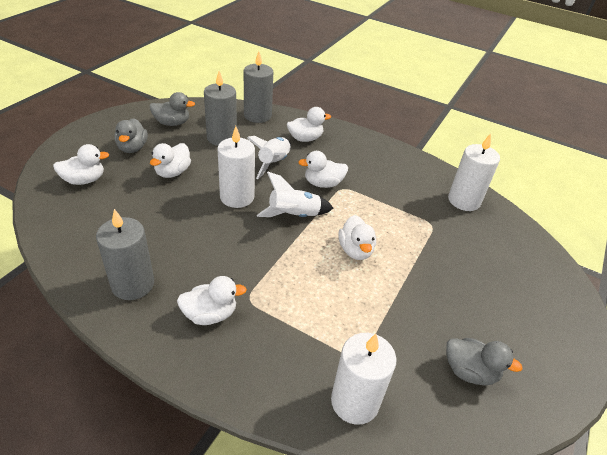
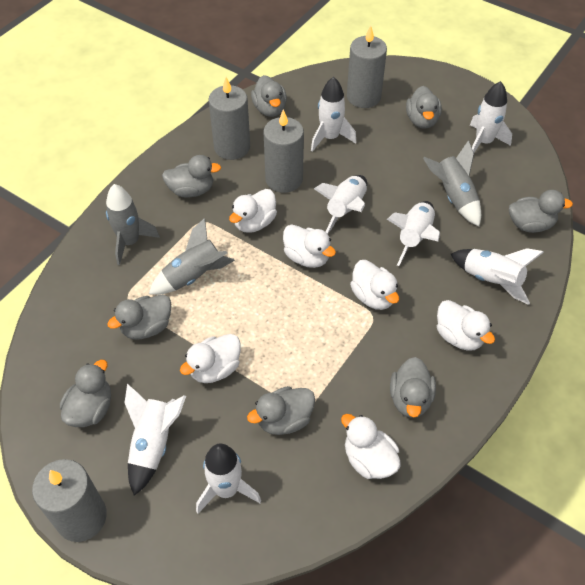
grey candle: [96,209,154,300] [204,71,237,146] [244,51,273,123] = 3 -> [32,459,107,542] [209,77,250,160] [263,109,304,193] [347,26,387,108] = 4
grey duck: [114,118,148,153] [150,92,195,126] [446,338,523,386] = 3 -> [60,360,111,427] [107,294,171,339] [162,155,221,197] [247,386,315,435] [251,75,287,117] [390,357,436,418] [406,86,442,129] [509,190,573,233] = 8
grey rocket: none = 0 -> [106,184,160,265] [149,218,235,295] [423,140,481,226] = 3
white candle: [217,126,255,208] [331,333,397,425] [448,133,500,211] = 3 -> none = 0
white rocket: [247,136,291,179] [257,172,334,217] = 2 -> [124,384,186,496] [196,444,261,513] [311,77,356,152] [314,175,367,234] [387,201,440,266] [451,248,544,305] [470,81,512,153] = 7

